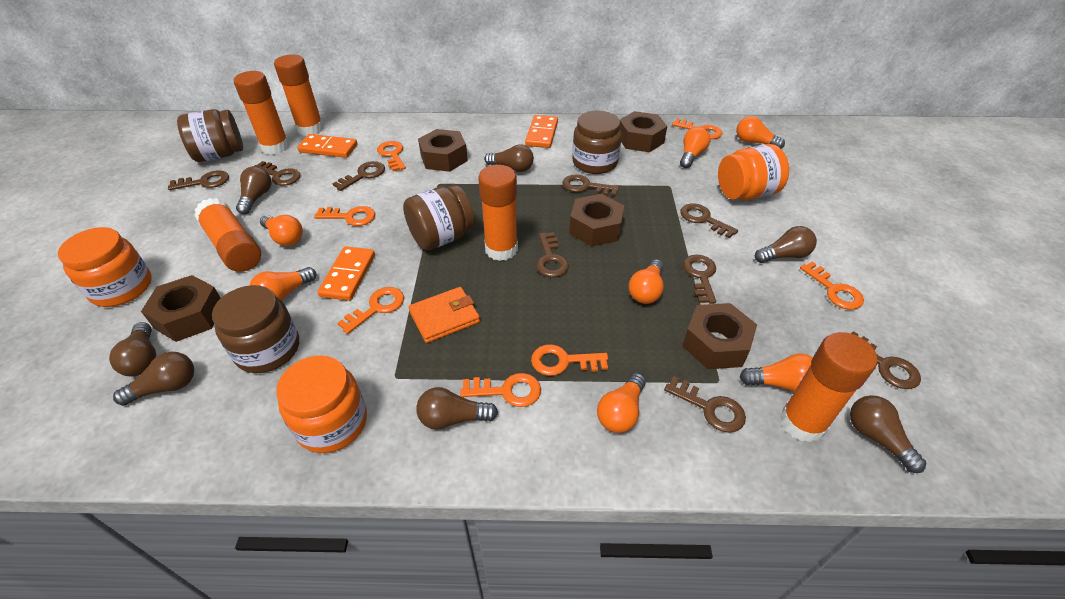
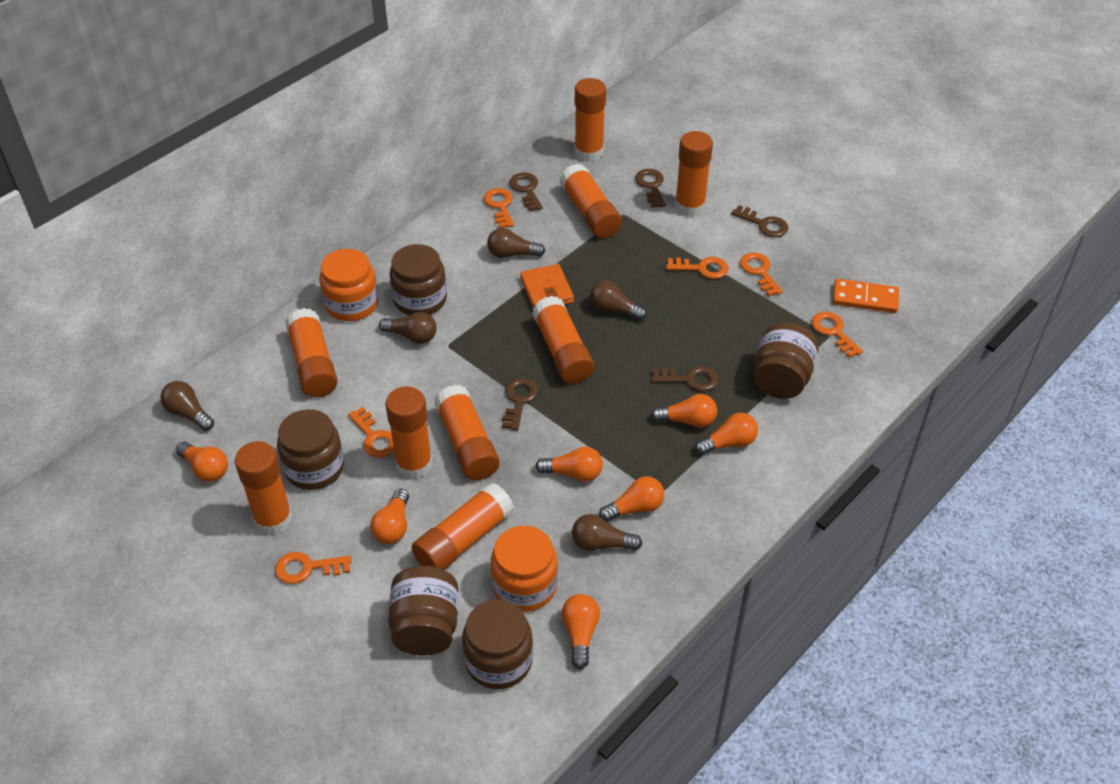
brown jar: [177,109,243,162] [212,285,299,373] [403,185,475,251] [572,111,622,174] = 4 -> [277,409,344,490] [388,566,459,655] [390,244,447,315] [462,600,533,689] [754,322,819,399] = 5
brown key: [168,170,229,190] [255,161,300,186] [333,161,385,191] [536,232,569,277] [563,174,619,196] [664,376,746,433] [680,203,738,238] [683,255,716,304] [851,331,921,389] = 9 -> [502,378,539,431] [510,172,543,211] [635,169,666,208] [652,366,719,391] [731,205,788,237] = 5
brown light bulb: [109,322,157,377] [113,352,194,406] [236,166,271,214] [416,387,498,430] [484,144,534,172] [755,226,817,263] [850,395,926,473] = 7 -> [160,381,214,431] [379,312,436,344] [487,228,545,258] [572,514,642,551] [590,280,647,321] = 5
brown nut: [141,275,221,342] [418,129,468,172] [569,194,624,247] [620,111,667,152] [683,303,757,369] = 5 -> none = 0
orange domino: [297,134,357,158] [318,246,375,301] [525,115,558,148] = 3 -> [833,279,899,313] = 1
orange glue stick: [194,198,261,272] [234,71,289,155] [274,54,324,136] [478,165,518,261] [780,332,877,443] = 5 -> [235,441,292,535] [285,308,338,397] [385,387,432,480] [411,483,514,570] [434,385,500,480] [532,296,594,384] [560,164,622,238] [574,78,606,162] [675,131,713,217] = 9
orange jar: [58,227,152,307] [276,355,367,453] [718,144,789,200] = 3 -> [319,249,378,321] [491,526,558,612] = 2
orange key: [314,206,375,226] [337,287,404,334] [377,141,406,171] [460,373,541,407] [531,344,608,376] [672,118,722,139] [800,262,864,310] = 7 -> [275,552,352,584] [348,407,394,458] [484,188,514,228] [666,257,729,279] [740,252,783,296] [812,312,863,358] = 6

